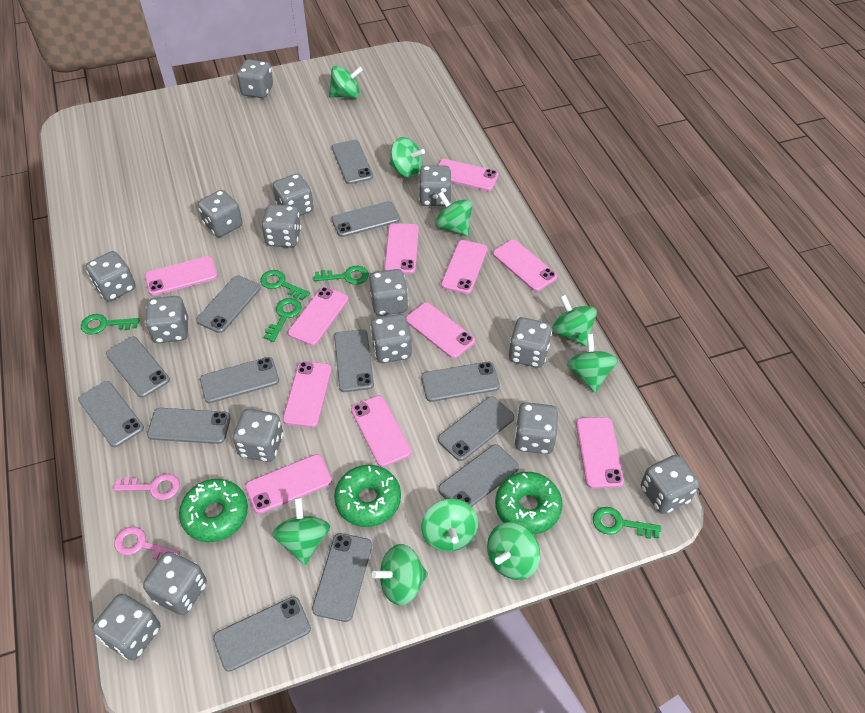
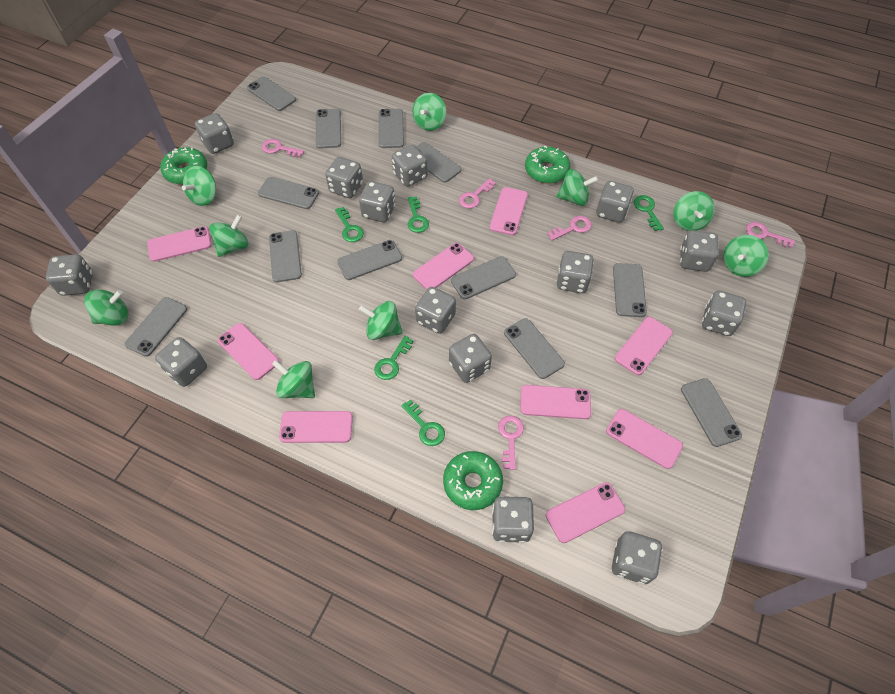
grey dice: [86,251,136,301] [92,593,160,660] [143,551,207,615] [145,296,188,343] [198,190,243,237] [233,409,283,462] [237,59,273,98] [261,204,301,247] [273,173,314,216] [369,269,408,316] [370,314,412,363] [419,165,452,206] [509,317,552,368] [514,402,558,454] [641,455,699,514] = 15 -> [46,254,93,296] [155,337,207,387] [195,113,234,154] [325,157,363,198] [359,181,395,223] [392,145,428,187] [415,287,456,334] [449,334,492,383] [492,496,534,543] [557,251,594,293] [596,181,634,223] [612,531,662,585] [680,230,719,272] [702,291,746,336] = 14
grey phone: [78,381,144,447] [106,336,170,398] [147,408,231,444] [196,275,261,333] [200,357,279,403] [213,596,311,672] [312,533,372,622] [332,140,373,184] [332,201,400,237] [334,329,374,392] [421,362,500,402] [438,396,515,461] [438,444,519,507] = 13 -> [125,297,187,357] [247,76,296,111] [258,177,319,209] [269,230,302,282] [316,108,341,149] [337,240,402,280] [379,109,404,148] [416,142,462,182] [451,256,516,299] [504,318,565,379] [613,263,647,317] [681,378,742,447] = 12
pink key: [113,474,180,500] [114,527,180,560] = 2 -> [262,139,304,157] [459,178,496,209] [498,415,524,470] [547,216,592,241] [746,222,795,248] = 5
pink phone: [145,256,217,296] [245,454,332,514] [283,361,332,428] [288,287,349,346] [351,396,412,467] [384,223,419,274] [406,302,475,358] [438,159,499,191] [441,240,488,294] [493,240,557,291] [576,417,624,488] = 11 -> [147,226,212,262] [218,323,279,380] [279,411,353,443] [413,243,474,290] [490,187,528,235] [520,385,591,419] [546,482,625,543] [606,409,683,469] [615,317,673,375] = 9

